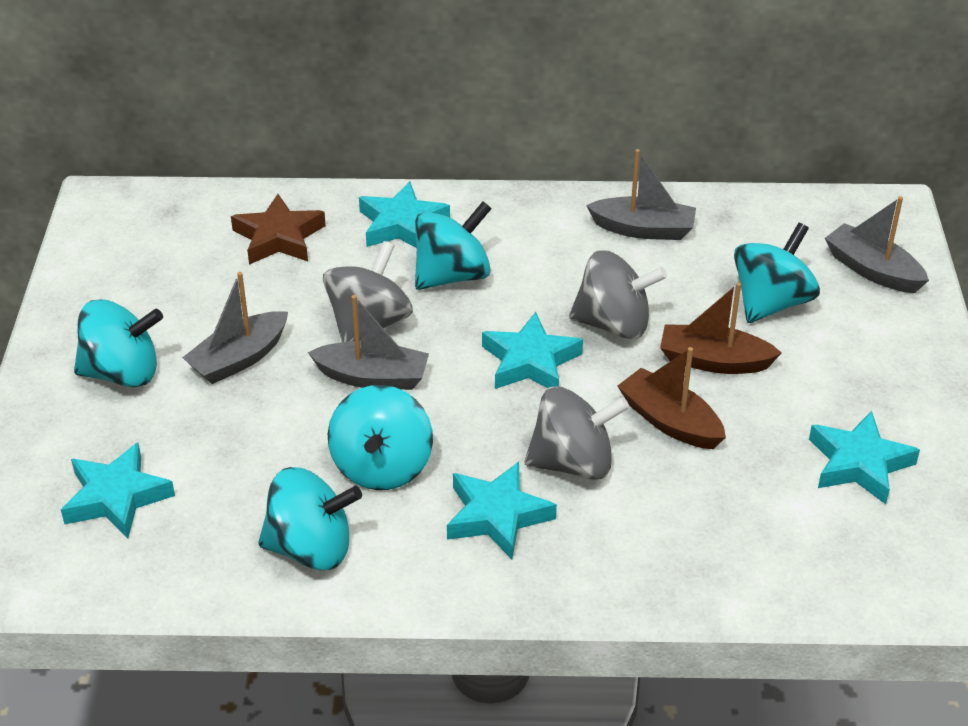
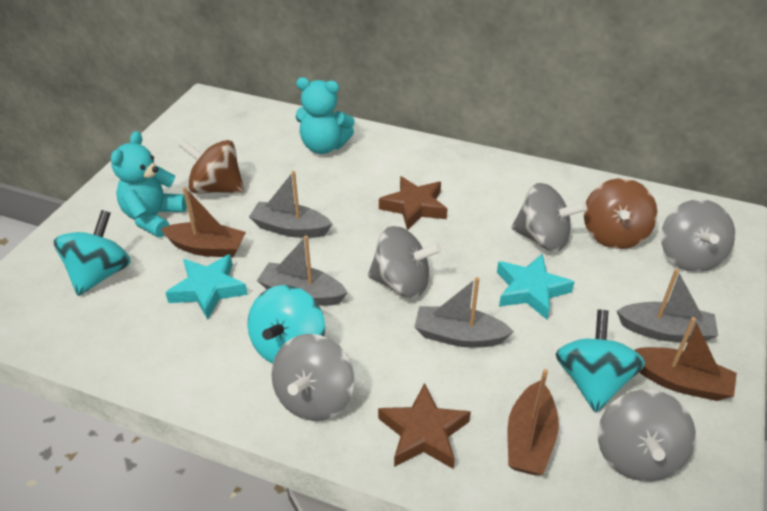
brown boat: [618,347,726,449] [660,282,781,374] = 2 -> [161,187,246,258] [508,369,559,475] [634,317,737,401] = 3
brown spinning top: none = 0 -> [179,140,244,194] [584,178,658,249] = 2
brown star: [231,194,326,265] = 1 -> [378,383,471,469] [379,176,447,230] = 2
grey spinning top: [323,241,413,342] [524,386,629,480] [569,250,667,339] = 3 -> [271,334,354,421] [368,226,442,298] [511,183,587,252] [598,390,696,482] [661,199,735,272] = 5
turquoise spinning top: [74,299,163,387] [258,467,362,570] [328,385,433,490] [415,201,492,290] [734,223,820,323] = 5 -> [54,210,130,296] [247,285,325,364] [556,310,645,413] = 3
turquoise star: [61,443,175,538] [359,181,450,248] [447,462,557,559] [482,312,583,389] [809,411,920,504] = 5 -> [165,254,248,320] [497,254,574,319] = 2
turquoise teddy bear: none = 0 -> [111,131,187,237] [296,77,355,154] = 2

